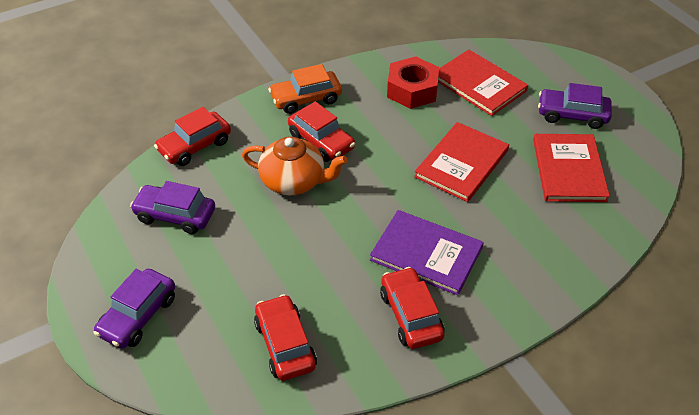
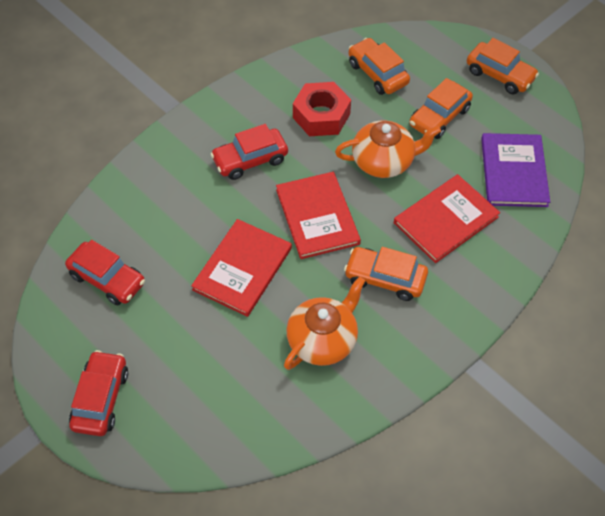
orange car: [268,64,342,114] = 1 -> [344,247,428,301] [348,38,410,95] [409,78,473,139] [467,38,539,94] = 4
orange teapot: [242,137,347,195] = 1 -> [284,277,365,370] [335,120,441,178] = 2
purple car: [94,269,175,349] [130,181,215,234] [538,83,612,129] = 3 -> none = 0
red car: [154,107,231,166] [254,294,317,381] [288,101,355,162] [380,267,445,349] = 4 -> [65,240,145,305] [69,350,128,436] [211,124,288,180] = 3

